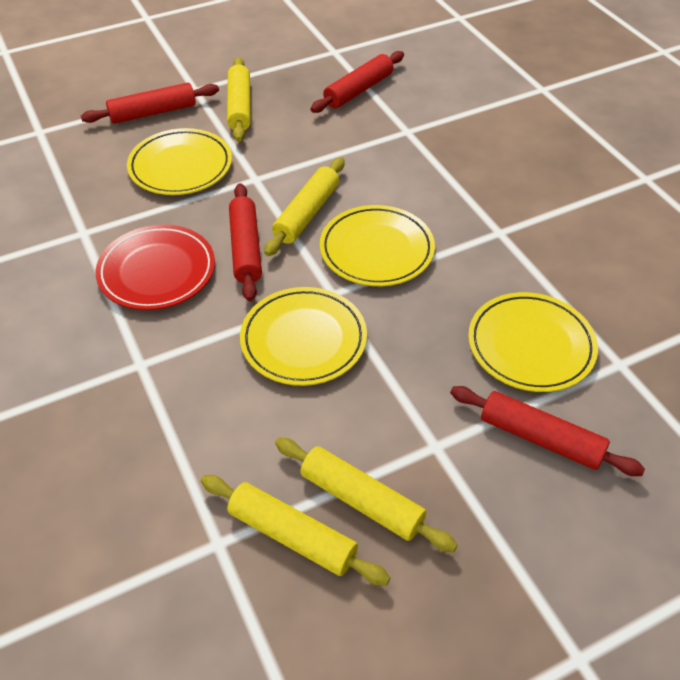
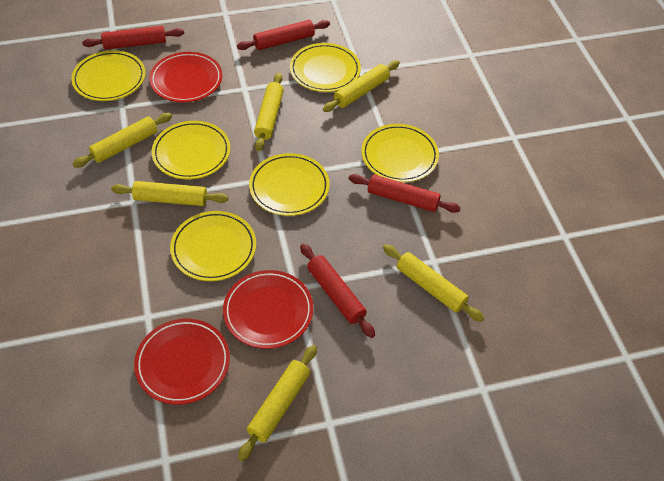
red plate: [95,225,215,310] = 1 -> [134,319,230,405] [149,52,222,102] [223,270,313,349] = 3
yellow plate: [127,128,232,195] [240,287,367,386] [320,205,435,286] [468,292,598,392] = 4 -> [71,50,146,101] [152,121,230,180] [170,211,256,281] [249,153,330,216] [290,43,361,92] [361,124,439,182] = 6
yellow rolling pin: [201,475,390,586] [227,57,251,142] [264,157,345,256] [275,437,458,552] = 4 -> [73,113,172,168] [111,181,228,206] [238,345,317,461] [254,73,284,151] [323,60,400,112] [383,244,484,322] = 6

